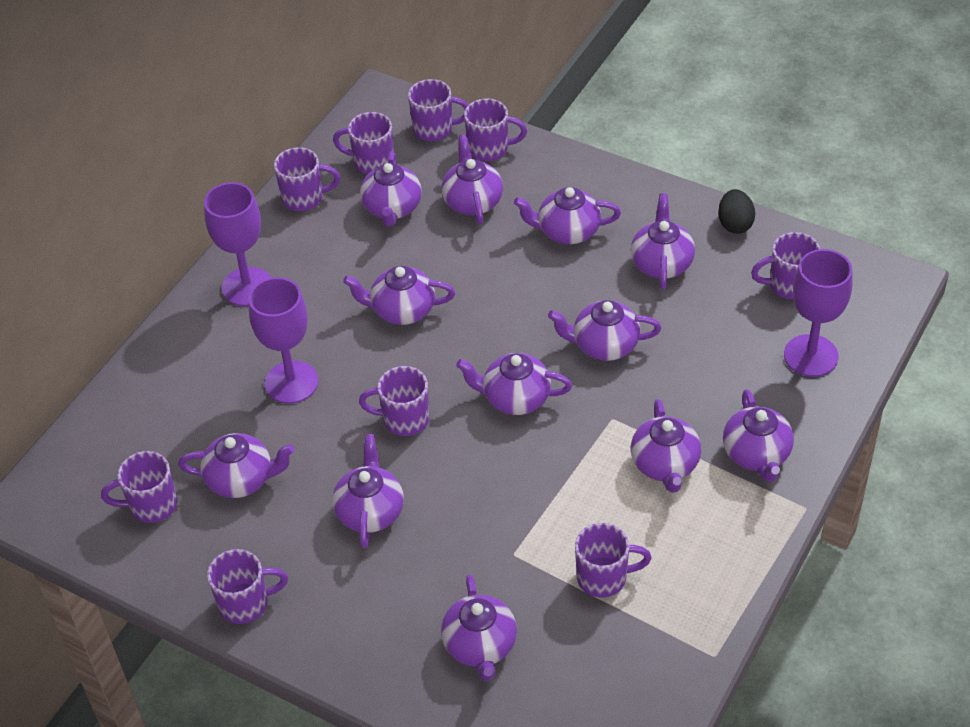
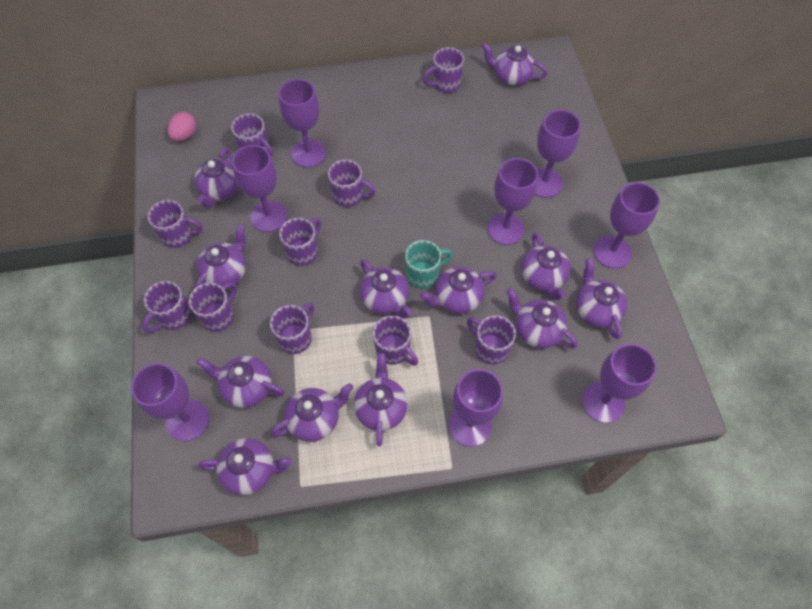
black egg: [718,189,755,234] = 1 -> none = 0
pink egg: none = 0 -> [167,112,196,141] = 1
purple goblet: [204,182,272,306] [249,277,319,404] [784,249,853,377] = 3 -> [131,363,209,441] [232,145,288,232] [279,79,326,168] [449,369,503,447] [487,158,538,245] [535,110,581,198] [582,344,656,423] [593,182,660,269] = 8
purple mug: [101,451,177,523] [207,549,288,624] [274,147,340,211] [333,112,394,174] [359,366,429,436] [408,79,469,141] [464,98,527,161] [575,523,652,597] [751,232,820,299] = 9 -> [142,281,191,333] [148,200,203,248] [189,282,237,332] [231,113,273,156] [270,303,314,354] [279,218,321,266] [328,160,376,207] [373,316,419,366] [423,47,464,93] [467,315,516,365] = 10
turquoise mug: none = 0 -> [405,240,453,289] = 1

